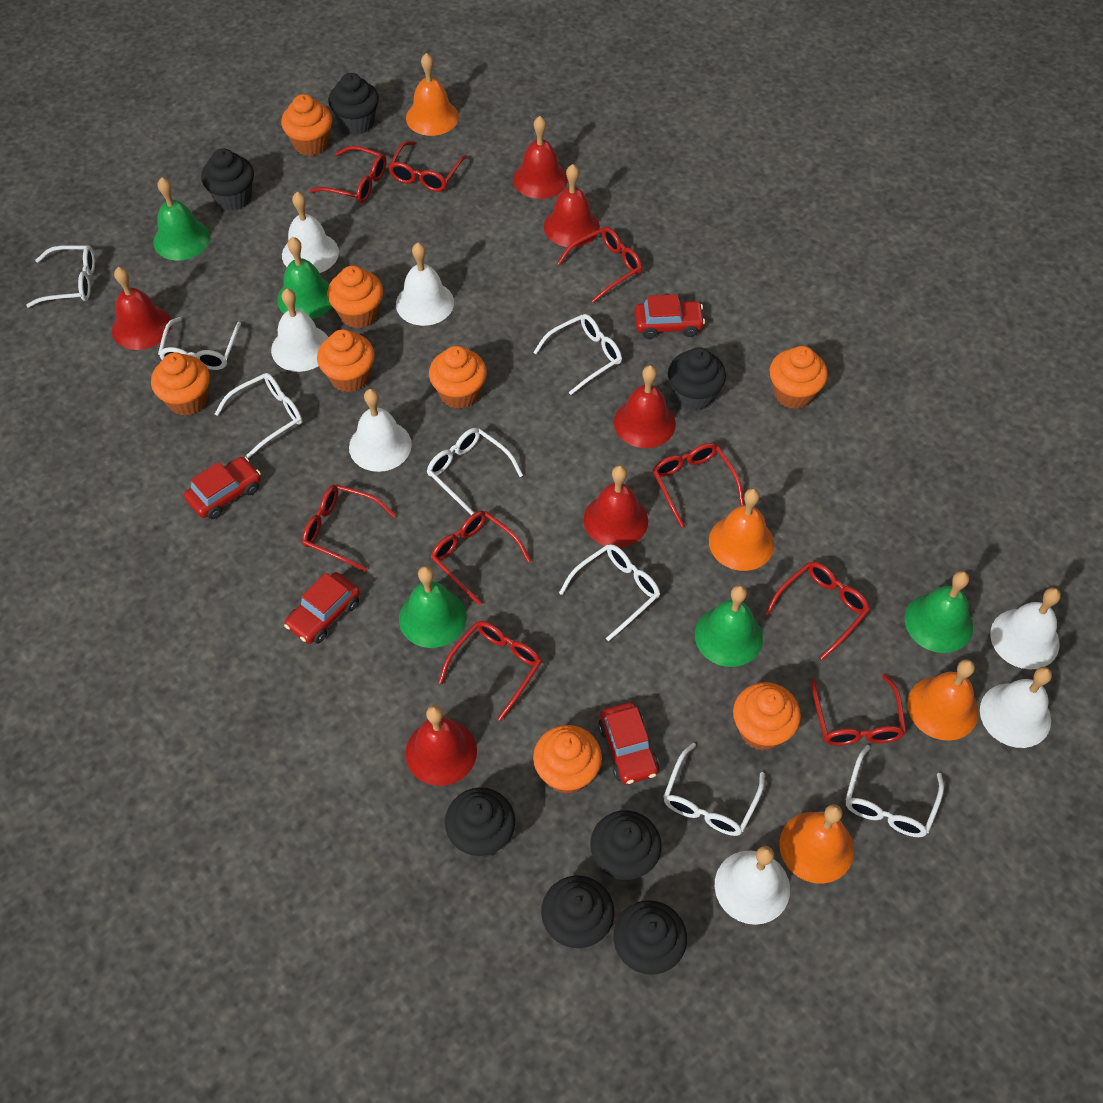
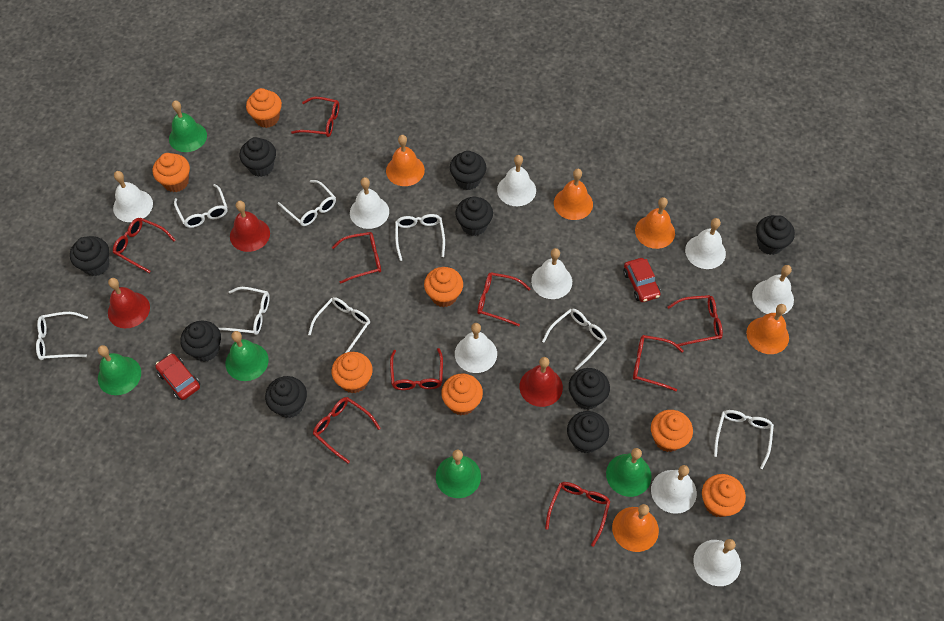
black cupcake: [201,148,254,211] [328,73,379,134] [445,787,515,858] [541,875,614,948] [590,810,662,881] [613,900,687,975] [668,347,726,411] = 7 -> [70,236,109,276] [180,321,221,362] [240,137,276,177] [265,376,307,418] [450,151,486,190] [455,197,493,236] [567,411,609,453] [569,368,610,410] [756,215,795,255] = 9
orange bell: [406,53,459,136] [709,488,774,571] [779,804,854,884] [907,659,978,741] = 4 -> [386,135,425,186] [554,169,593,220] [612,504,659,552] [635,197,675,249] [746,304,789,354] = 5
orange cupcake: [151,352,210,416] [281,94,332,156] [317,329,375,392] [327,266,383,328] [429,346,487,409] [533,725,602,794] [733,682,801,751] [769,346,828,409] = 8 -> [153,153,190,192] [246,88,282,128] [331,352,373,393] [424,267,463,307] [441,374,483,415] [651,410,693,452] [702,474,746,517] = 7
red bell: [112,267,171,350] [406,705,477,786] [513,116,568,199] [544,164,600,247] [584,465,648,548] [614,365,676,448] = 6 -> [108,278,150,328] [230,201,270,252] [519,357,563,407] = 3
red car: [184,457,261,519] [284,572,360,644] [598,702,659,784] [634,294,705,339] = 4 -> [155,353,200,400] [623,258,661,302] = 2
white bell: [271,289,328,372] [282,192,339,273] [349,389,412,472] [396,243,454,326] [715,846,790,925] [980,667,1052,748] [990,588,1061,670] = 7 -> [113,171,153,222] [350,177,389,229] [455,323,497,373] [497,155,536,206] [531,248,572,299] [651,465,697,514] [685,218,726,269] [693,539,741,586] [752,265,794,314] = 9

